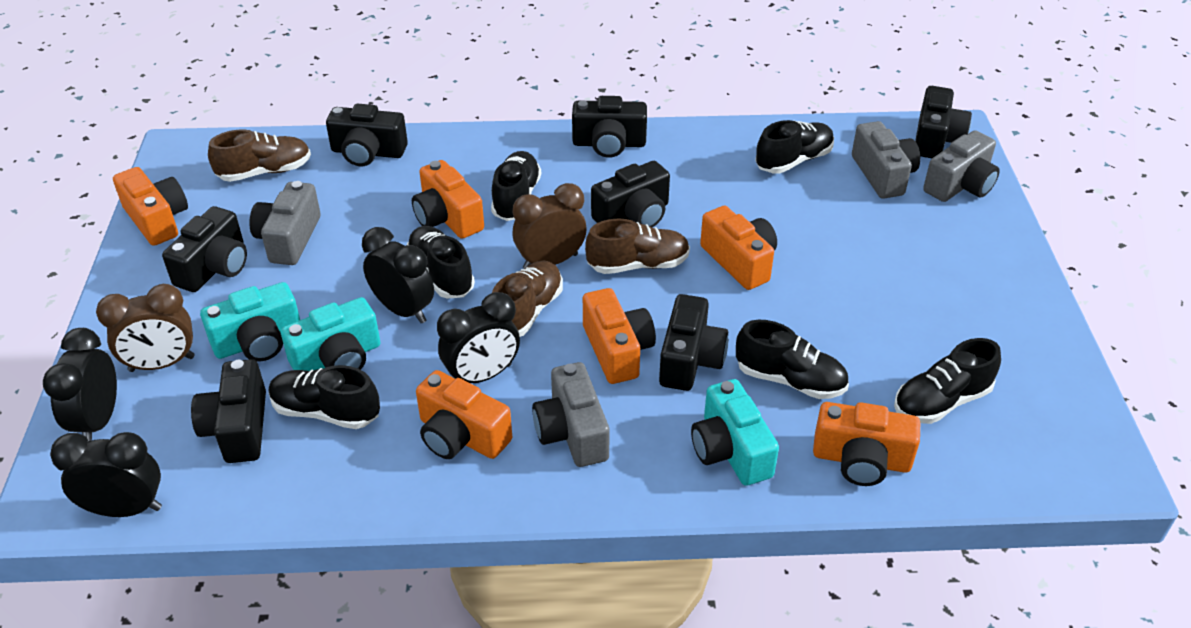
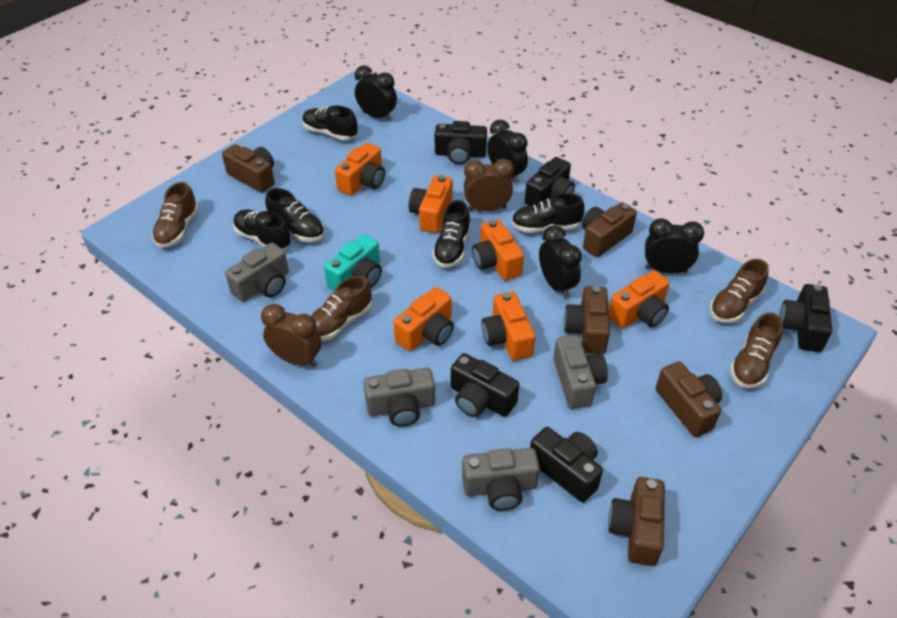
black camera: [162,206,247,292] [191,359,266,463] [326,104,408,166] [572,96,647,158] [591,161,670,228] [659,294,729,391] [915,86,972,158] = 7 -> [434,121,487,164] [451,353,519,417] [525,157,575,206] [530,427,603,502] [779,284,832,352] = 5
black shoe: [269,365,380,429] [407,226,475,299] [491,151,541,221] [736,320,849,399] [755,120,834,174] [894,338,1001,424] = 6 -> [233,209,291,250] [265,188,325,242] [303,106,358,141] [432,200,471,268] [511,193,585,233] = 5
brown camera: none = 0 -> [222,144,275,193] [564,286,610,354] [582,202,637,257] [608,477,665,566] [656,361,722,437] = 5
brown shoe: [208,129,311,182] [492,261,563,337] [585,219,690,274] = 3 -> [152,182,198,248] [311,275,372,341] [710,259,769,323] [730,312,783,388] = 4
turquoise camera: [200,282,300,362] [281,297,381,371] [691,379,779,486] = 3 -> [324,234,382,291] = 1

